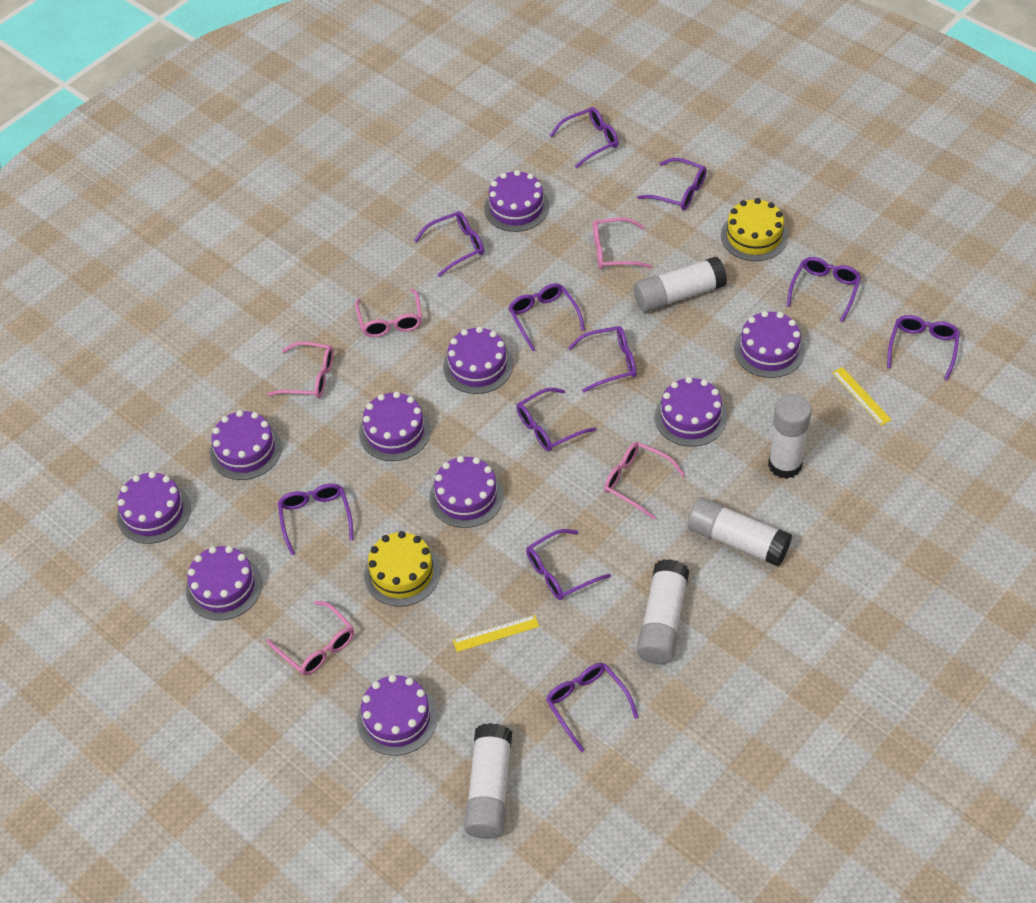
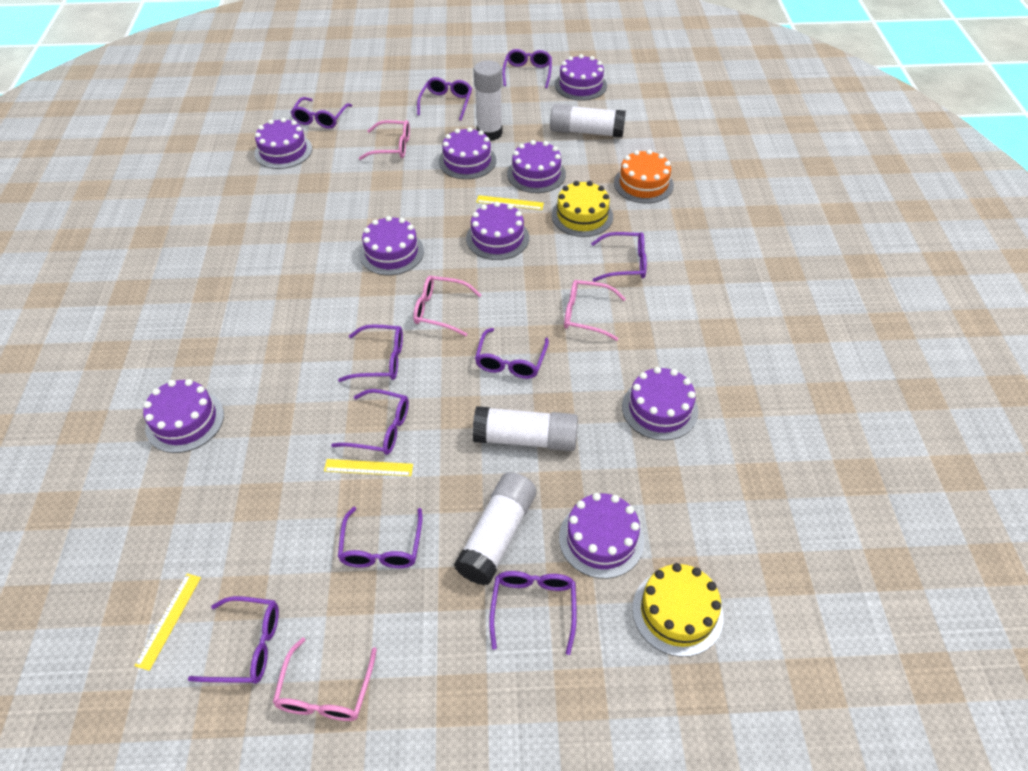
orange cake: none = 0 -> [614,150,674,204] = 1
pink glasses: [267,342,334,398] [267,601,354,676] [355,289,422,337] [593,218,652,269] [604,442,685,520] = 5 -> [273,637,377,721] [359,120,410,160] [413,276,481,336] [564,280,626,341] = 4
purple cake: [117,471,191,544] [186,546,262,621] [210,410,282,480] [357,675,438,756] [359,391,431,461] [429,456,504,528] [443,326,513,394] [484,170,549,232] [655,377,727,447] [734,311,805,378] = 10 -> [143,379,224,453] [255,118,312,169] [359,216,424,275] [439,127,496,179] [466,201,529,260] [507,140,566,193] [555,54,607,101] [559,493,644,579] [622,367,698,441] = 9
purple glasses: [278,483,354,555] [414,211,484,277] [508,283,585,351] [517,388,596,451] [526,529,611,600] [546,663,638,752] [550,107,619,168] [568,326,636,392] [637,158,707,210] [787,257,861,322] [887,315,960,381] = 11 -> [188,596,279,684] [291,97,352,129] [331,389,409,455] [338,324,403,382] [338,507,423,568] [417,77,472,121] [475,328,549,379] [489,571,577,655] [502,49,552,88] [591,232,647,282] = 10
white glue stick: [464,723,512,839] [634,256,727,313] [637,559,690,664] [687,497,792,567] [768,394,812,479] = 5 -> [454,472,536,585] [472,406,578,451] [474,60,503,141] [550,104,626,138] = 4
yellow ruler: [453,615,539,652] [832,367,892,426] = 2 -> [135,574,201,671] [324,459,413,476] [476,195,544,210] = 3

